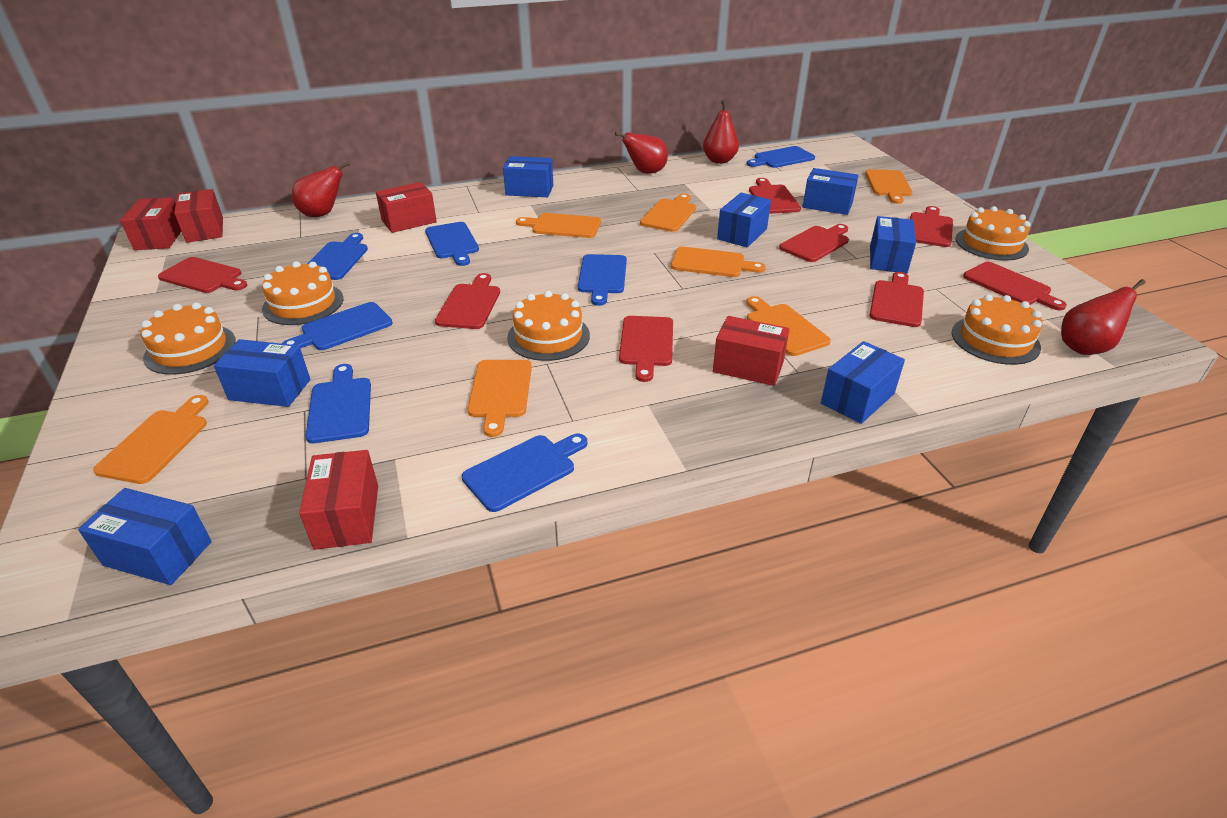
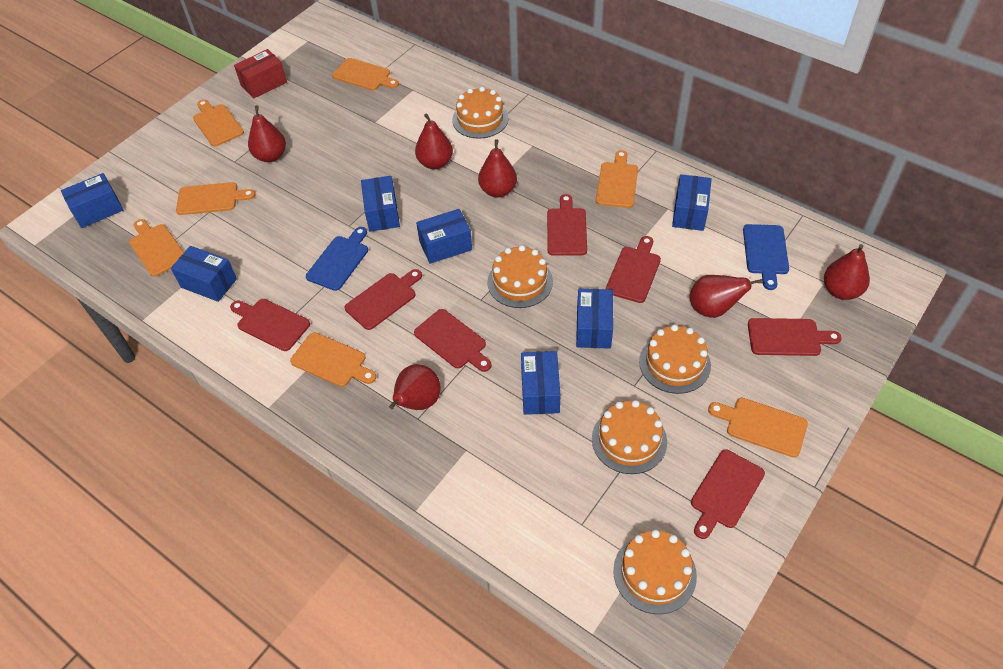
blue cutting board: [282,302,393,350] [305,364,371,443] [307,233,368,280] [425,222,479,266] [461,434,587,512] [578,254,627,306] [747,146,815,168] = 7 -> [306,227,368,291] [743,224,789,290] = 2
red box: [120,197,181,250] [174,189,223,243] [299,450,378,550] [376,182,437,233] [713,316,790,386] = 5 -> [234,49,287,98] = 1
red cutting board: [158,257,247,293] [435,273,500,329] [619,316,673,382] [749,178,801,214] [779,224,849,262] [869,272,924,327] [910,206,953,247] [963,262,1067,310] = 8 -> [230,299,310,351] [345,269,422,330] [414,309,492,372] [547,194,587,256] [606,236,661,303] [691,450,765,539] [748,318,842,356] = 7
red pear: [292,161,350,217] [615,132,668,174] [703,100,739,164] [1061,279,1146,355] = 4 -> [248,106,286,162] [389,364,441,410] [415,114,453,169] [478,139,517,197] [690,275,763,318] [824,244,870,300] = 6

